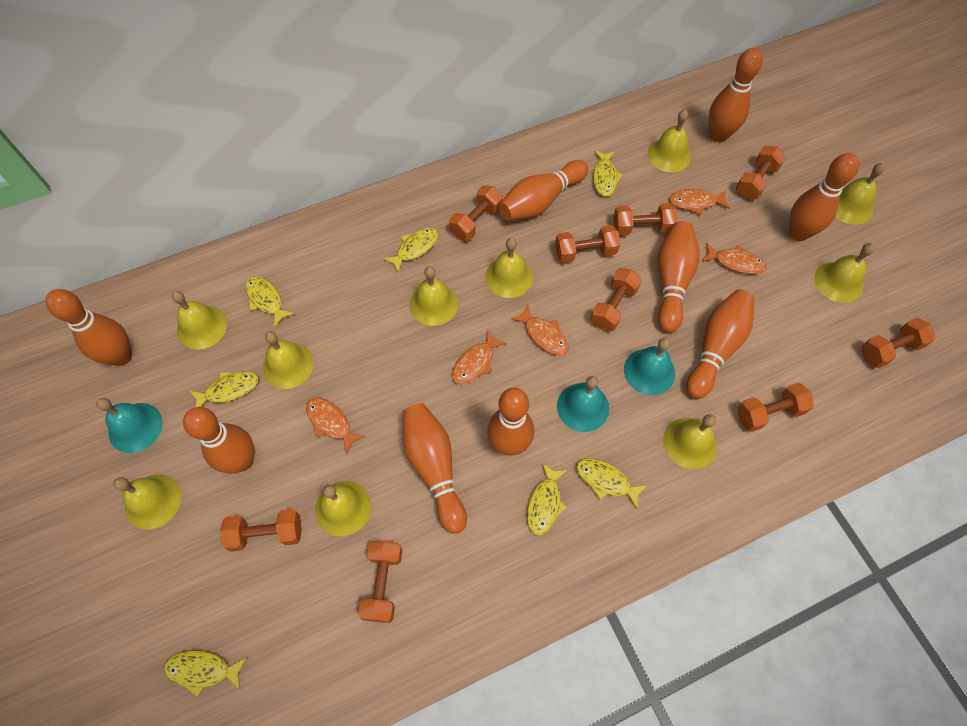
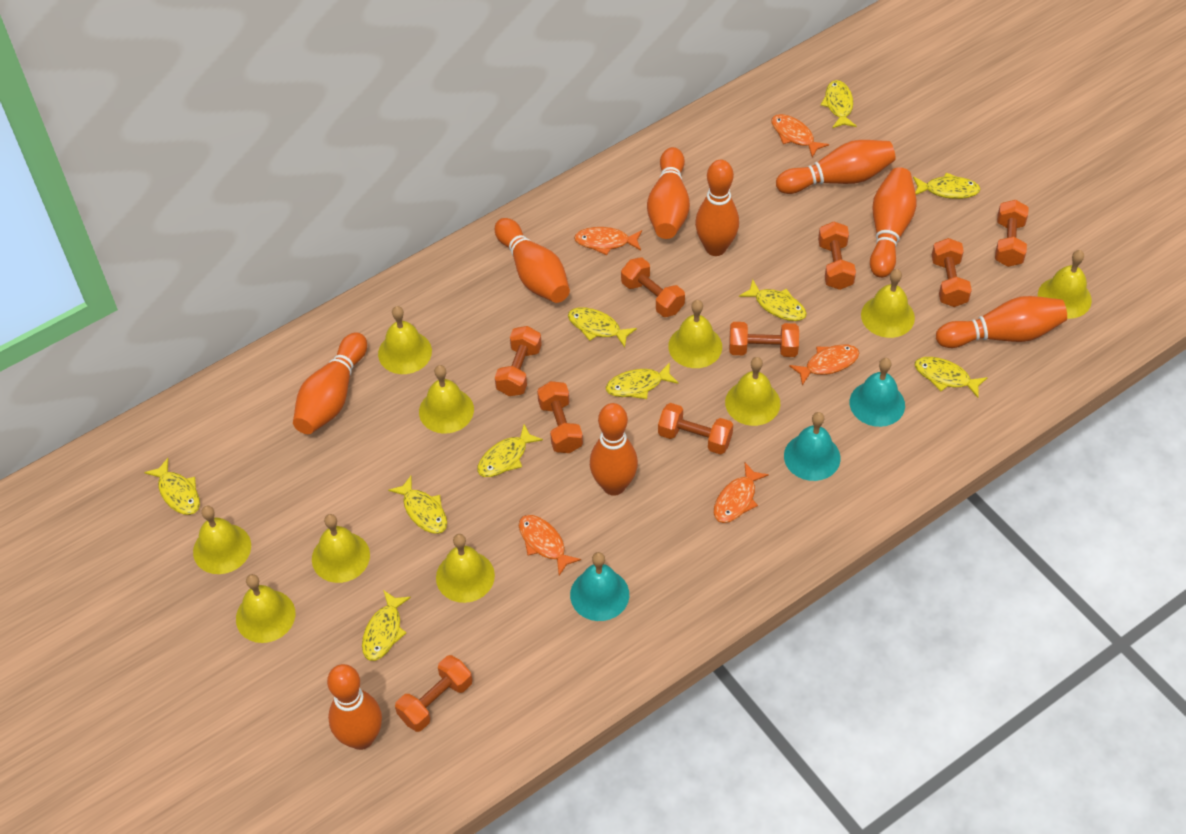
yellow fish: [164,650,247,697] [190,371,259,407] [245,276,295,328] [383,228,438,273] [527,463,568,535] [576,458,648,509] [593,150,623,197] = 7 -> [144,458,200,515] [362,590,411,661] [388,476,447,534] [477,424,543,477] [568,307,637,348] [606,362,678,399] [739,279,807,321] [821,80,857,128] [913,172,980,199] [915,357,988,398] = 10

